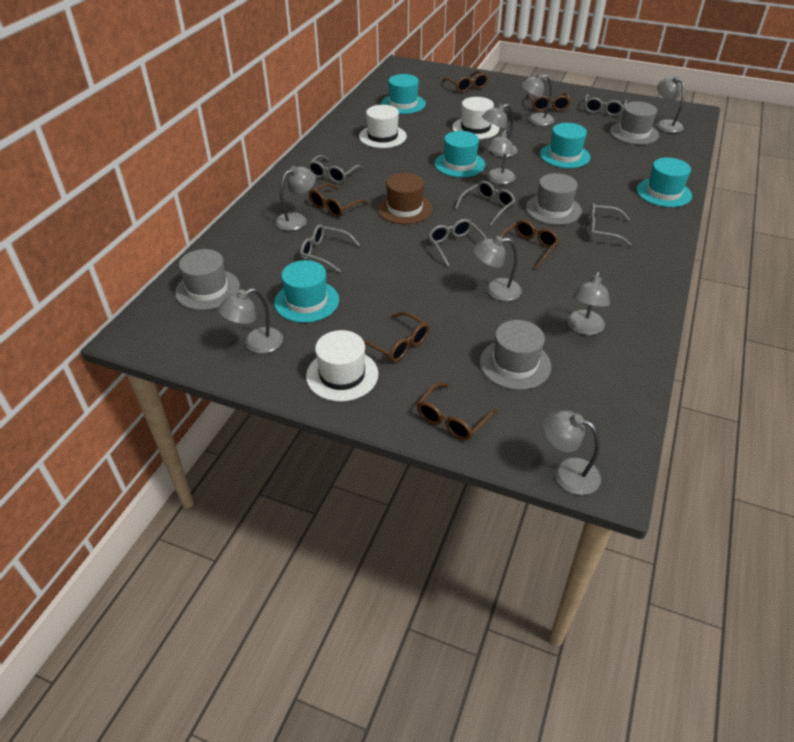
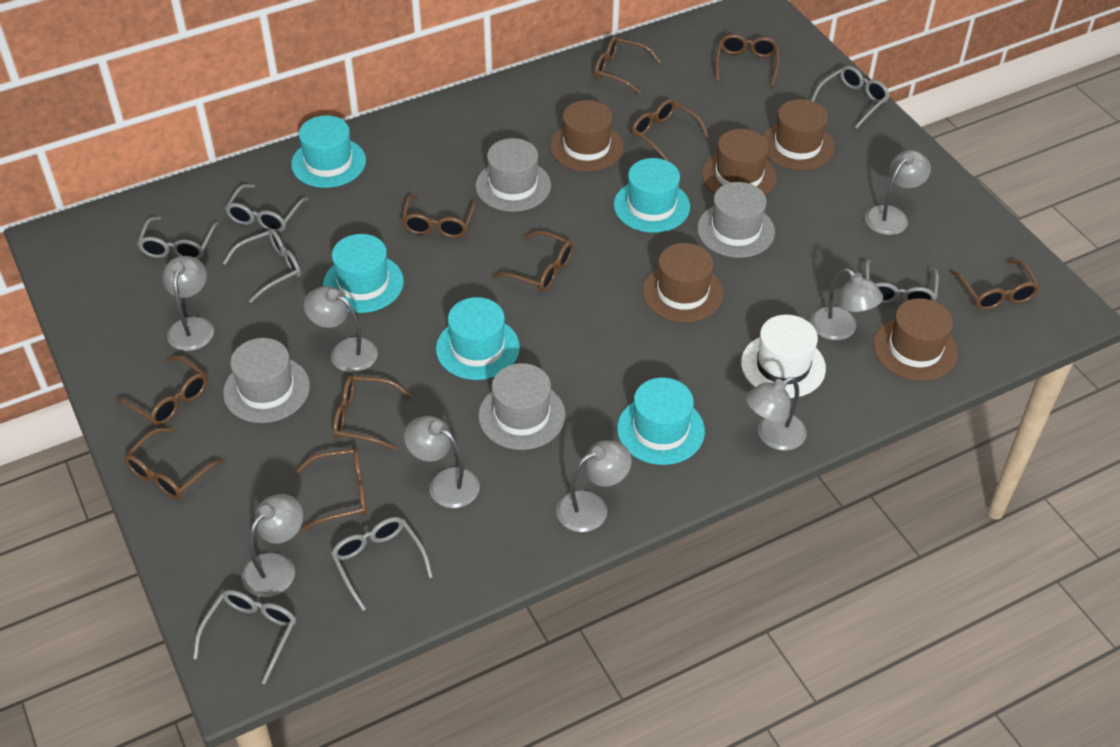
brown glasses: [309,183,368,217] [363,312,429,362] [417,382,498,440] [442,71,488,92] [500,220,559,269] [527,93,571,111] = 6 -> [115,355,207,425] [124,428,225,499] [295,449,367,531] [333,376,411,450] [401,194,476,238] [493,231,574,291] [594,36,661,95] [632,99,709,162] [715,34,779,87] [950,260,1040,310] = 10
brown hat: [377,173,433,224] = 1 -> [550,100,624,171] [643,243,723,322] [702,129,777,196] [763,99,835,170] [873,298,958,381] = 5
grey glasses: [300,224,360,272] [307,155,363,183] [428,219,487,267] [455,181,515,226] [584,94,627,116] [589,203,632,246] = 6 -> [137,217,219,260] [193,590,296,684] [223,229,301,303] [225,184,308,232] [331,517,433,611] [811,66,890,129] [865,260,939,304] = 7
grey lamp: [218,288,283,354] [275,166,316,231] [473,236,522,301] [482,104,518,157] [486,130,516,184] [521,74,554,126] [543,410,601,495] [567,271,610,335] [657,76,685,133] = 9 -> [162,256,214,351] [242,494,303,597] [304,286,378,373] [404,416,480,508] [556,440,631,532] [746,377,807,451] [810,268,883,340] [865,150,931,235] = 8
white hat: [306,330,378,402] [359,105,407,148] [452,97,499,139] = 3 -> [741,315,826,398] = 1

